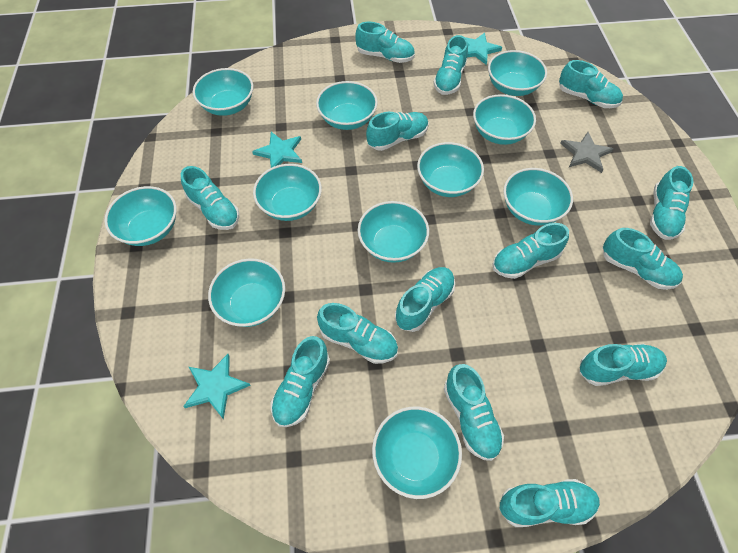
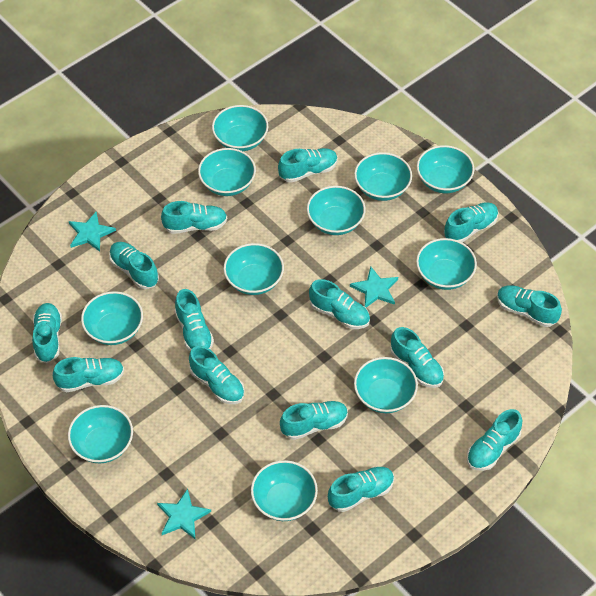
grey star: [560,132,613,173] = 1 -> none = 0

